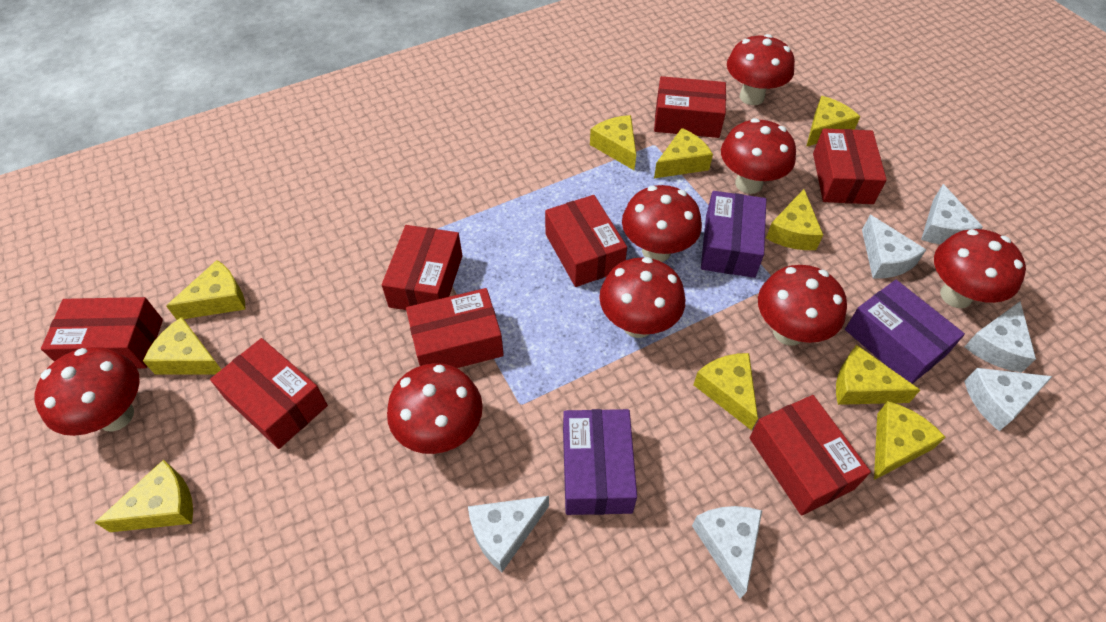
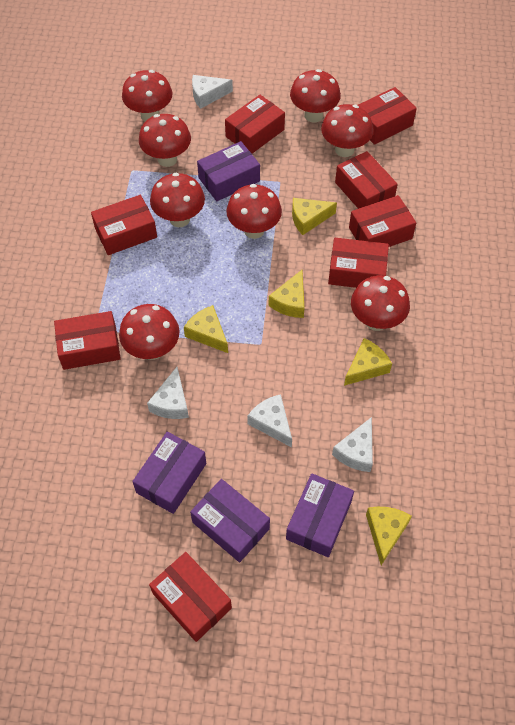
purple box: [563,409,637,515] [701,191,766,278] [845,280,965,384] = 3 -> [132,432,206,514] [190,479,270,562] [197,141,260,201] [286,473,354,557] = 4
white cheese: [468,496,549,572] [692,506,762,599] [862,215,926,279] [921,184,983,244] [964,368,1053,431] [965,301,1036,373] = 6 -> [147,367,189,419] [192,75,233,109] [247,394,292,447] [332,417,373,472] = 4
yellow cheese: [94,460,193,532] [143,317,221,375] [166,260,246,320] [590,115,636,170] [654,128,713,178] [693,353,758,430] [766,189,823,250] [806,96,860,147] [836,345,920,405] [874,401,946,480] = 10 -> [184,305,228,353] [269,270,305,318] [292,198,337,235] [344,338,392,386] [366,507,412,565] = 5

